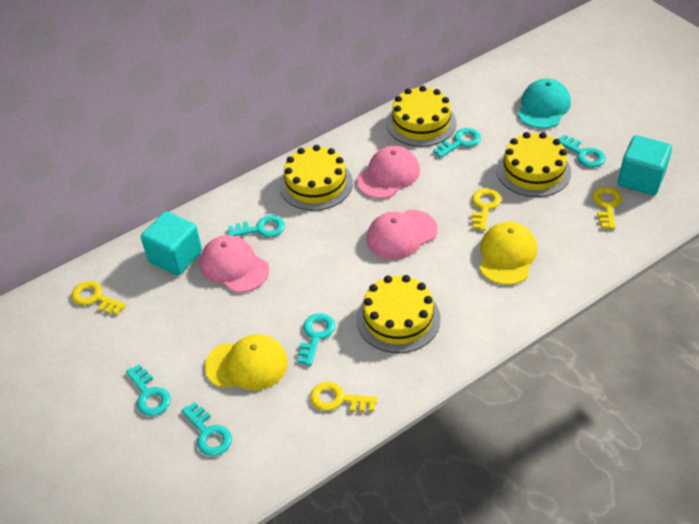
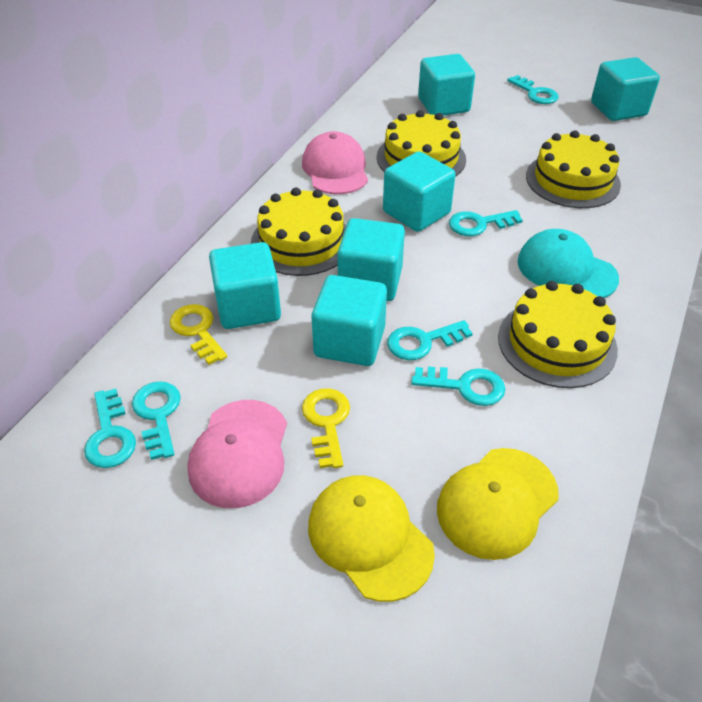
pink cap: [200,235,269,293] [357,146,420,199] [367,210,438,260] = 3 -> [187,400,287,508] [302,131,368,194] = 2
turquoise cube: [141,211,202,276] [618,135,672,195] = 2 -> [209,242,281,329] [311,275,387,366] [337,218,405,301] [383,151,456,232] [418,54,475,116] [591,57,660,121] = 6
yellow key: [71,281,126,315] [310,382,378,412] [472,188,501,231] [592,187,622,229] = 4 -> [170,304,227,365] [302,388,350,468] = 2

